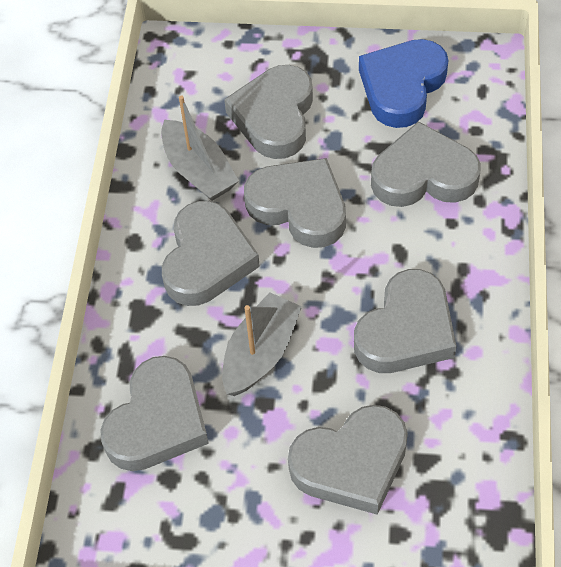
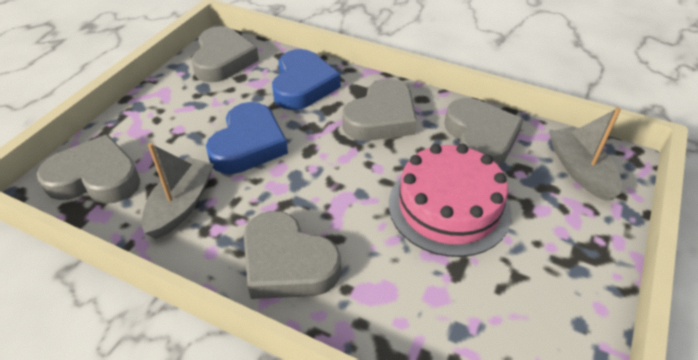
blue heart: [359,39,448,128] = 1 -> [206,102,288,174] [272,49,341,110] = 2
grey heart: [100,356,209,471] [162,201,260,306] [224,65,313,159] [244,158,346,248] [288,405,408,515] [354,269,457,373] [371,121,481,207] = 7 -> [37,134,140,204] [191,26,259,83] [244,211,341,299] [342,79,417,141] [445,98,524,167] = 5
pink cake: none = 0 -> [389,144,512,257] = 1

